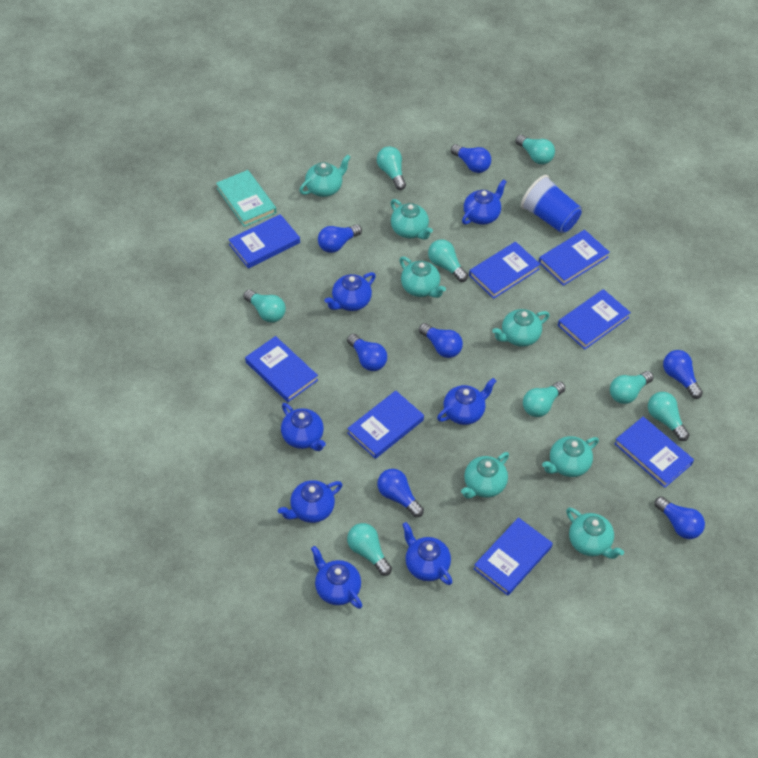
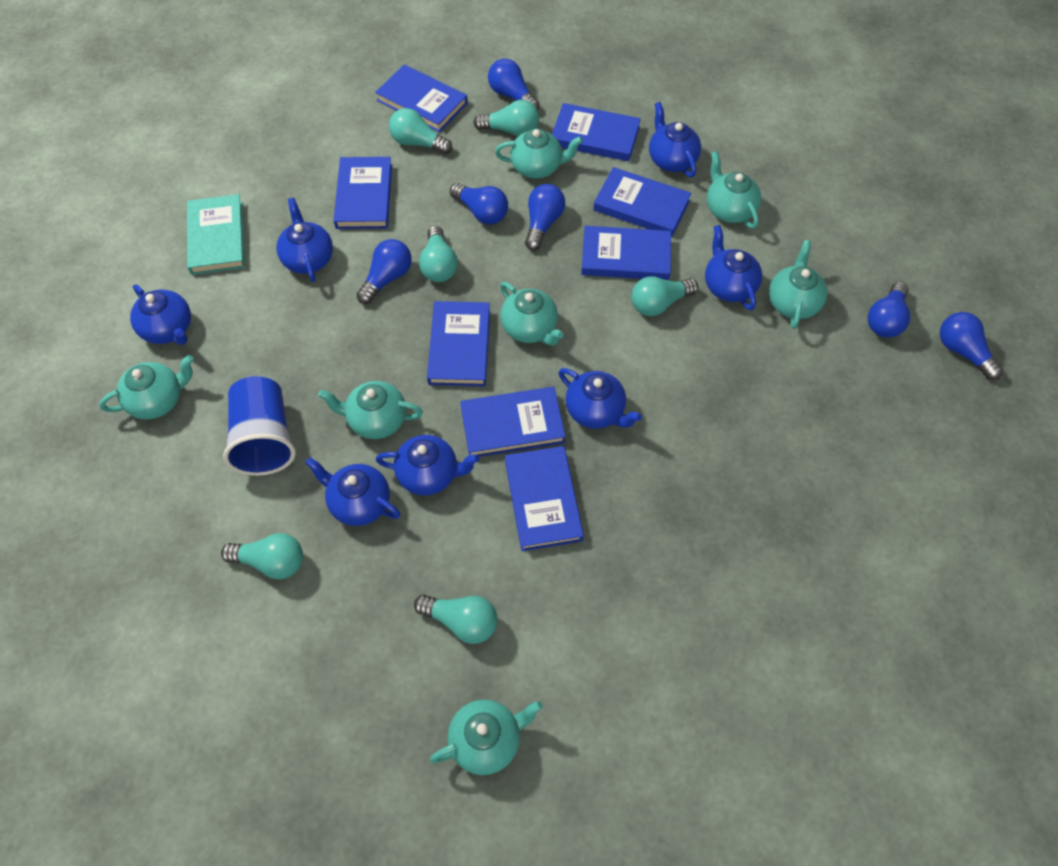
blue light bulb: [318,224,362,253] [347,334,387,371] [377,469,424,517] [419,323,463,358] [451,144,491,173] [654,496,705,539] [663,350,703,399] = 7 -> [356,239,412,304] [450,183,508,224] [488,59,540,110] [525,184,565,251] [868,282,910,338] [940,312,1003,380] = 6
turquoise light bulb: [243,290,286,323] [347,523,392,576] [377,146,406,190] [428,239,468,282] [515,135,555,164] [523,382,565,417] [610,371,654,404] [648,392,689,441] = 8 -> [221,533,303,579] [389,108,452,155] [414,595,497,644] [419,226,458,282] [473,100,539,136] [631,276,698,316] = 6

